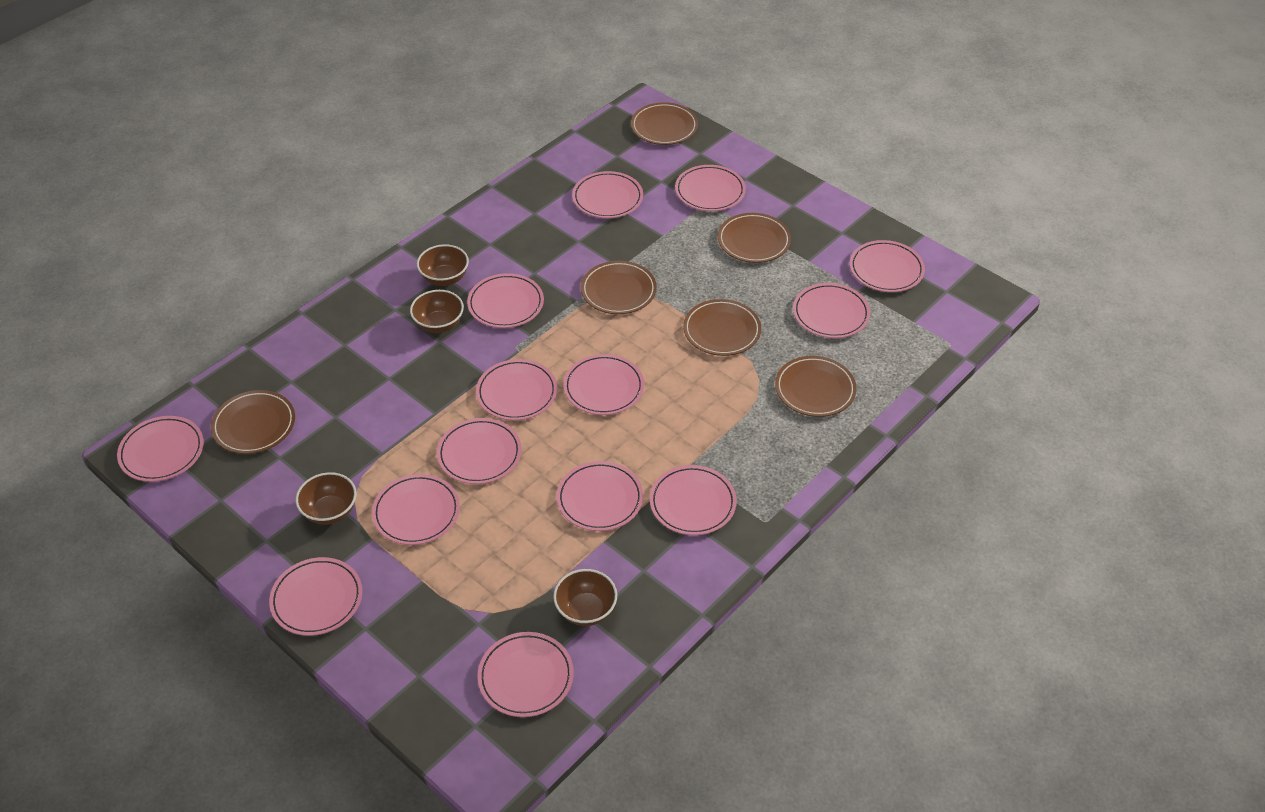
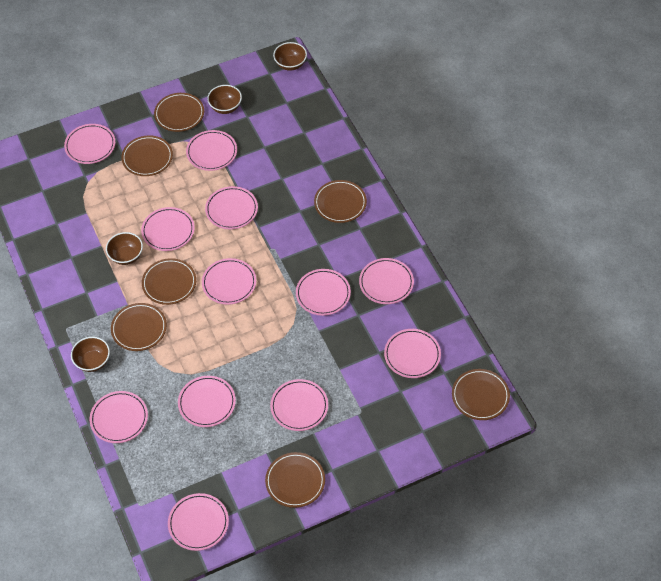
brown plate: [211,390,295,454] [581,261,657,314] [631,102,698,145] [683,299,761,356] [718,213,791,263] [775,356,857,417] = 6 -> [111,303,167,351] [121,135,173,176] [142,258,196,305] [154,93,204,132] [265,452,325,508] [314,180,367,223] [452,369,510,420] = 7
pink plate: [117,416,204,482] [269,557,362,636] [372,474,460,545] [437,418,522,484] [467,273,544,328] [476,359,557,420] [478,632,574,717] [557,461,643,531] [563,354,644,415] [572,171,643,218] [650,465,737,535] [675,165,746,211] [793,283,870,338] [850,240,925,292] = 14 -> [64,124,116,164] [90,391,148,443] [141,207,195,251] [168,493,229,551] [178,376,236,427] [186,130,237,171] [202,258,256,305] [205,186,258,229] [270,379,328,431] [296,269,351,316] [359,258,414,304] [384,329,441,378] = 12

